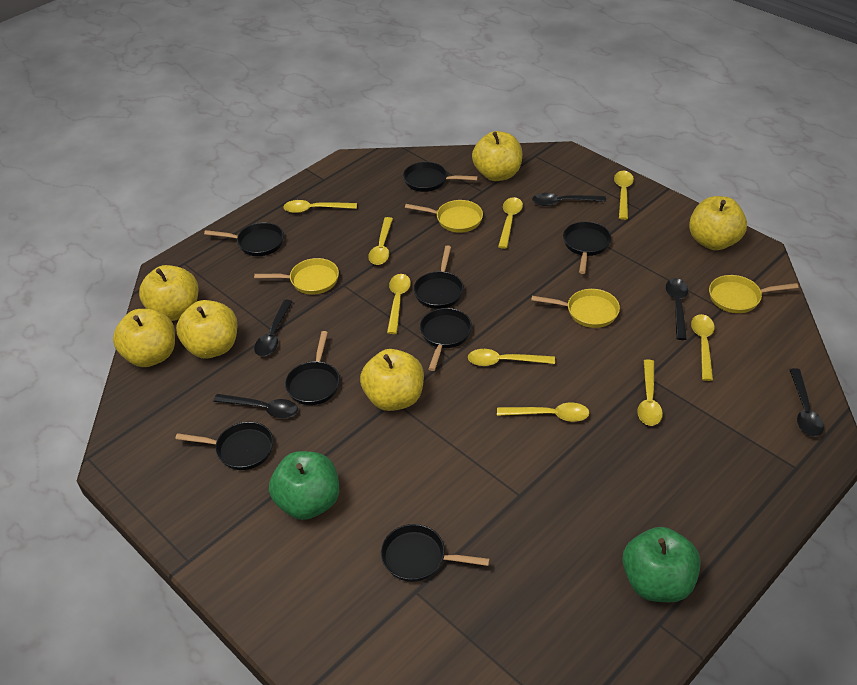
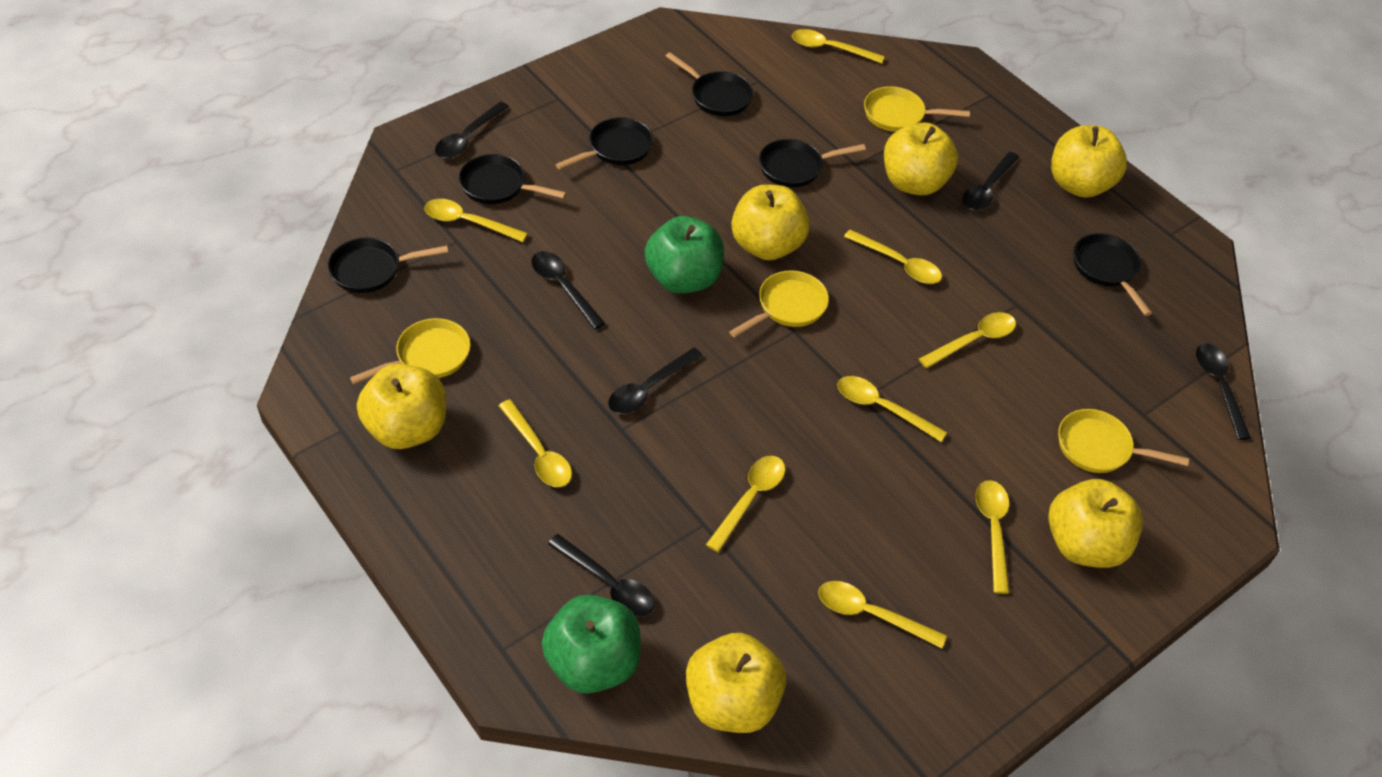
black pan: [175,422,273,470] [204,222,284,256] [285,331,340,405] [381,524,490,582] [403,162,478,192] [414,245,464,309] [420,308,472,371] [563,221,611,274] = 8 -> [328,237,448,293] [459,154,567,204] [555,117,653,170] [666,52,753,116] [759,139,866,187] [1073,233,1152,316] = 6
black spoon: [213,394,298,418] [254,300,293,356] [532,193,606,206] [666,278,688,340] [789,368,824,437] = 5 -> [435,101,509,158] [531,251,605,329] [548,534,655,617] [608,348,703,414] [962,152,1019,210] [1196,343,1251,440] = 6

